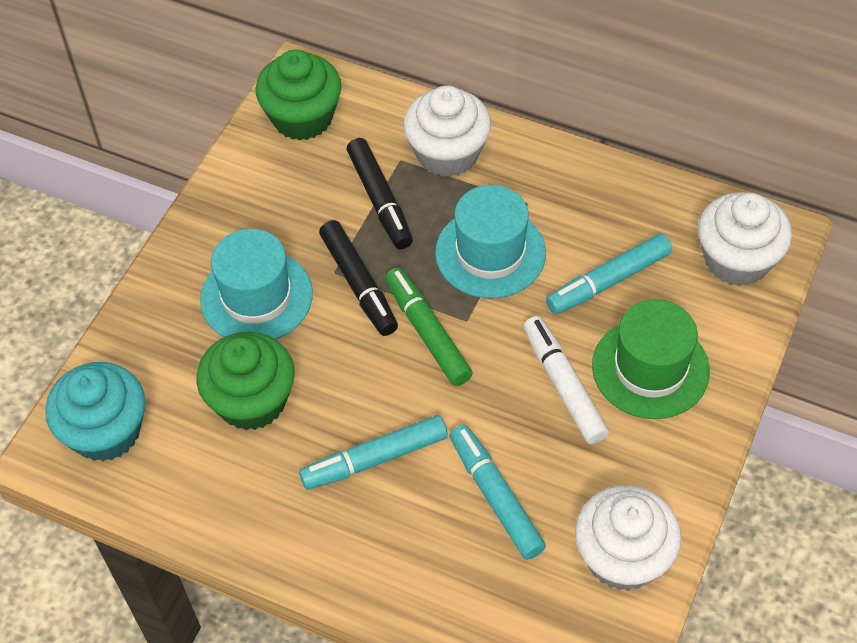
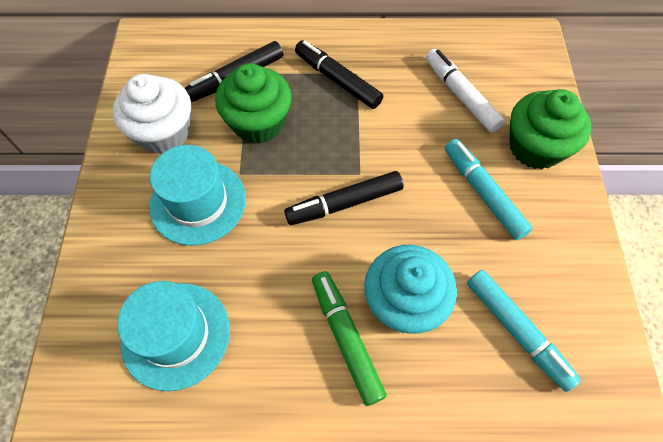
black marker: [319,220,398,336] [347,138,413,249] = 2 -> [184,41,283,102] [284,171,404,225] [295,40,383,109] = 3
green hat: [592,299,710,419] = 1 -> none = 0
turquoise marker: [299,415,448,490] [449,424,546,560] [546,233,672,314] = 3 -> [445,139,533,240] [467,270,581,392] = 2
white cupcake: [403,85,491,177] [575,485,681,591] [698,192,792,286] = 3 -> [112,74,191,154] = 1

